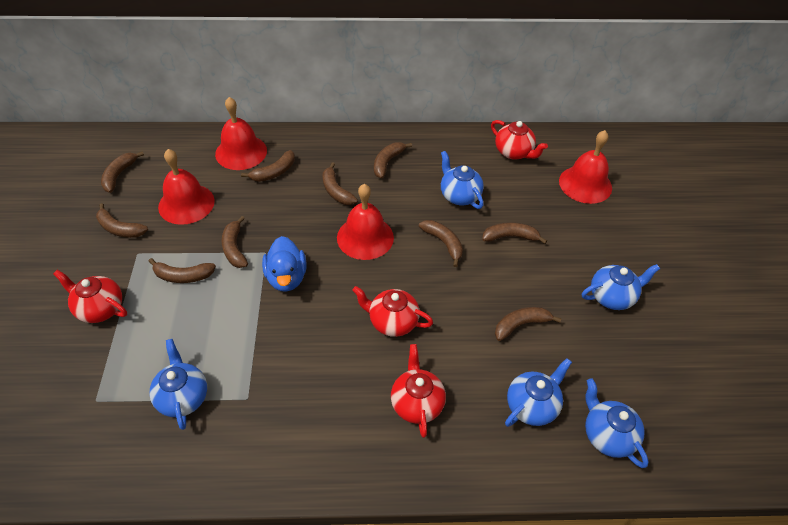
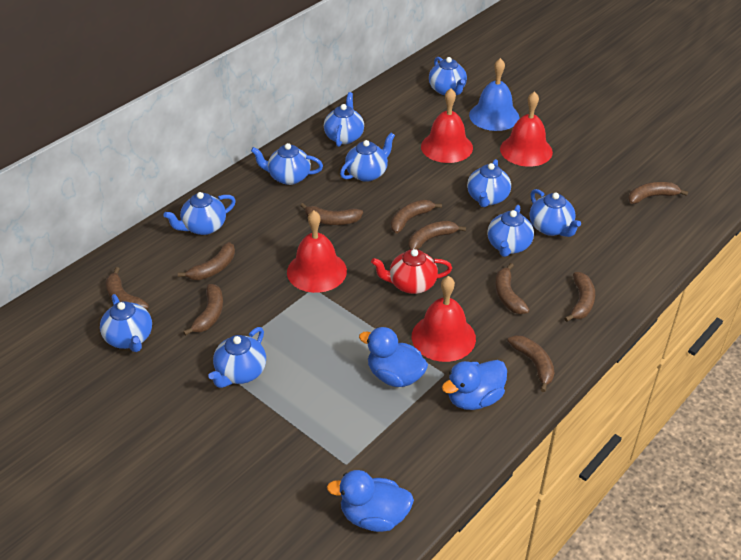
blue bell: none = 0 -> [469,58,519,131] = 1
blue duck: [262,236,306,292] = 1 -> [327,470,414,532] [359,327,428,387] [442,360,507,410] = 3
blue teapot: [149,339,207,430] [441,151,484,209] [505,358,572,427] [582,264,660,310] [585,378,649,468] = 5 -> [100,294,152,352] [163,192,236,235] [209,327,266,388] [251,143,323,185] [324,92,364,147] [340,133,395,182] [429,57,467,95] [467,159,511,207] [487,205,534,257] [530,189,581,237] = 10
red teapot: [53,270,127,323] [352,286,433,337] [391,344,446,438] [491,120,548,160] = 4 -> [371,249,452,294] = 1

